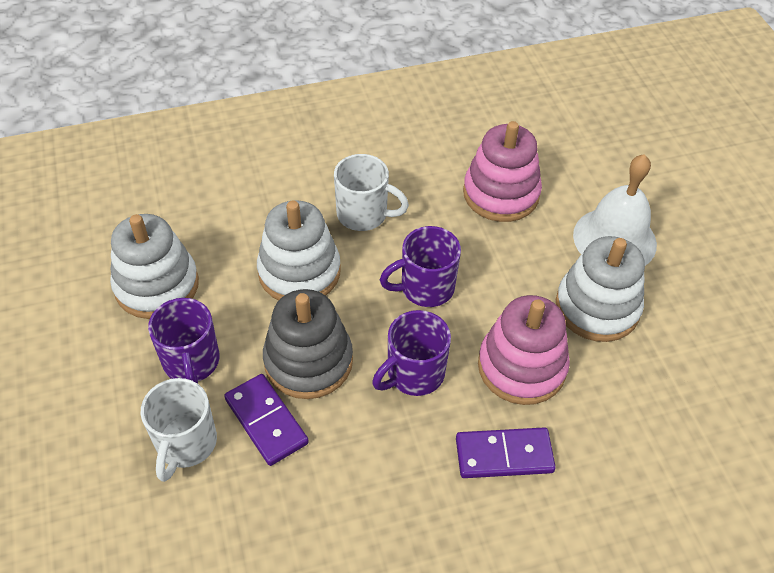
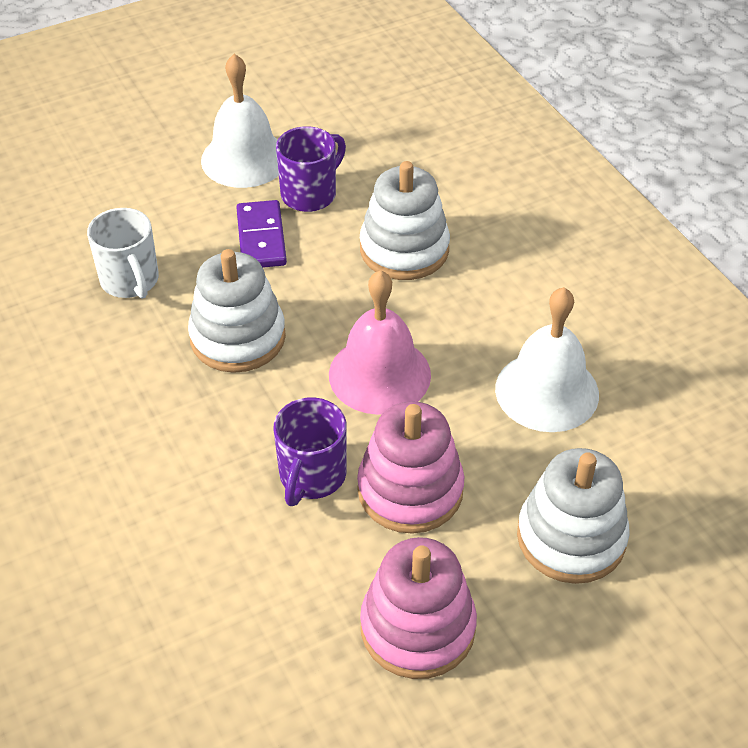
grey stacking toy: [263,289,353,399] = 1 -> none = 0
pink bell: none = 0 -> [329,270,431,415] = 1
purple domino: [224,374,309,466] [456,427,556,478] = 2 -> [236,200,287,268] = 1
purple mug: [148,298,220,384] [372,310,451,396] [380,226,461,307] = 3 -> [273,397,347,506] [276,126,346,212] = 2
white bell: [573,154,657,266] = 1 -> [201,54,279,188] [495,287,599,432] = 2
white mug: [141,378,217,482] [334,154,409,231] = 2 -> [87,208,159,299] = 1

